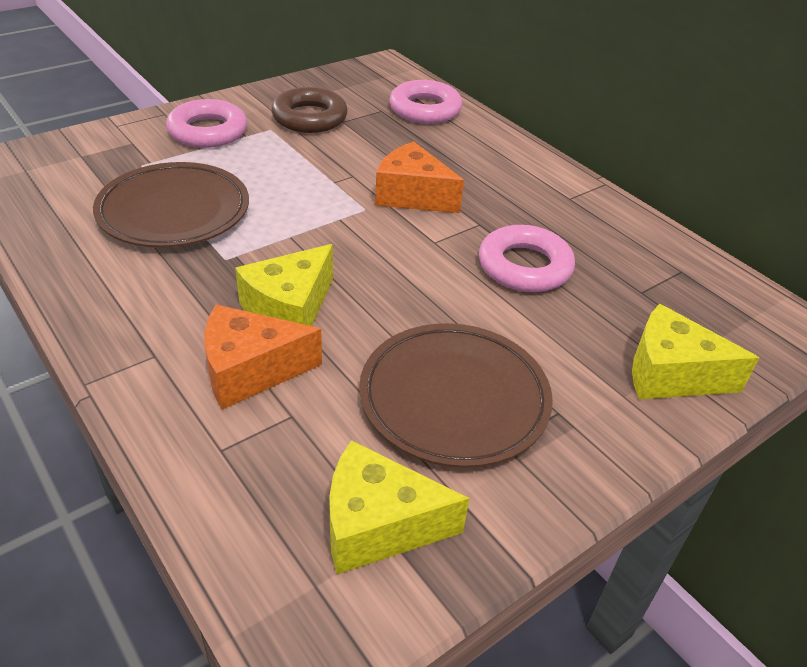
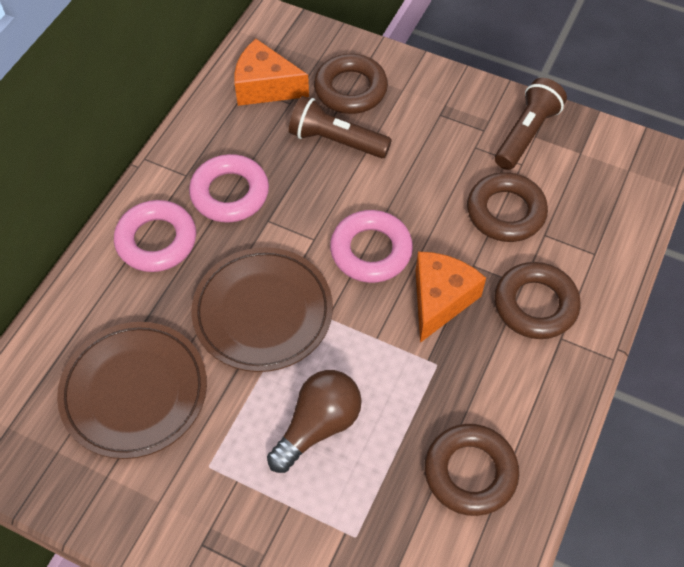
brown flashlight: none = 0 -> [289,96,392,158] [495,78,567,170] = 2
brown light bulb: none = 0 -> [267,370,362,473] = 1
brown ring: [271,87,348,133] = 1 -> [314,54,388,114] [424,424,519,516] [467,172,548,242] [494,262,581,339] = 4
yellow cheese: [235,244,333,326] [329,440,470,574] [632,304,759,399] = 3 -> none = 0

